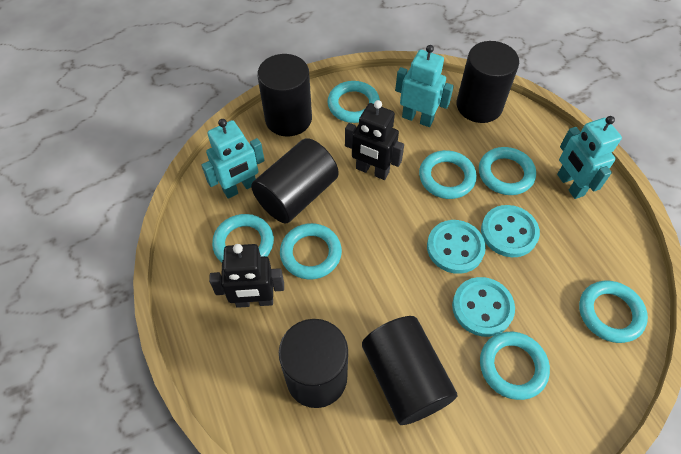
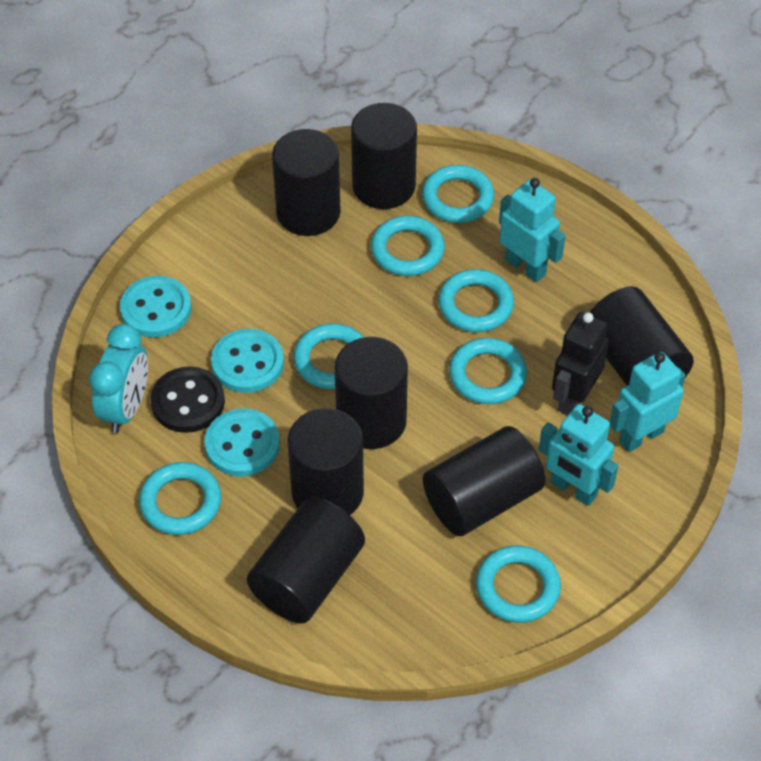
black button: none = 0 -> [150,367,225,433] = 1
black cylinder: [251,138,339,223] [257,54,312,137] [279,319,348,408] [362,316,457,425] [457,41,519,123] = 5 -> [247,497,365,624] [272,129,341,236] [287,408,364,515] [334,337,408,449] [351,103,417,209] [423,426,545,536] [590,286,694,386] = 7
black robot: [209,244,284,308] [345,100,404,180] = 2 -> [552,312,609,415] = 1
turquoise clock: none = 0 -> [89,324,148,433] = 1

